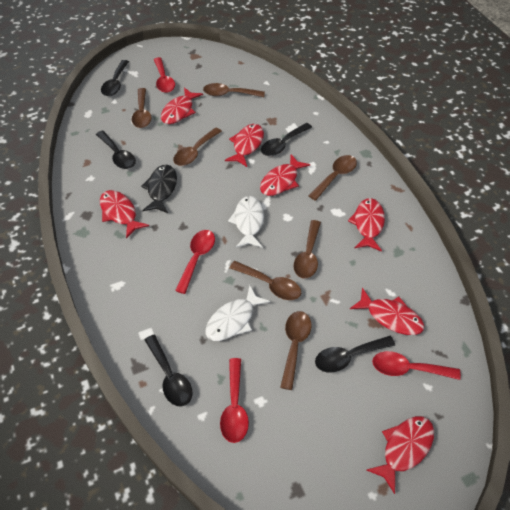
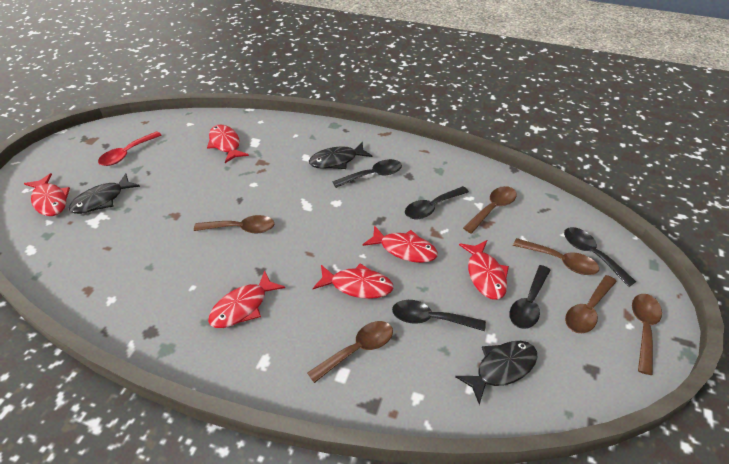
black fish: [141,165,177,213] = 1 -> [69,174,140,214] [309,142,372,169] [455,341,537,405] = 3
brown spoon: [132,88,152,128] [173,127,222,166] [203,83,265,97] [230,261,301,300] [280,311,312,390] [294,220,321,278] [309,155,357,201] = 7 -> [194,215,274,234] [307,321,393,383] [463,186,517,233] [513,238,599,275] [565,275,617,333] [632,294,662,375] = 6
red fish: [100,190,149,239] [161,87,203,124] [225,124,264,167] [260,154,310,196] [348,198,385,252] [350,287,424,335] [366,416,434,494] = 7 -> [24,173,70,216] [207,124,249,163] [208,270,285,328] [313,263,394,299] [363,225,438,263] [459,240,509,300] = 6
red spoon: [154,57,175,93] [175,230,215,294] [220,358,249,443] [372,351,461,380] = 4 -> [98,131,162,166] = 1
white fish: [205,285,270,341] [228,196,264,248] = 2 -> none = 0

